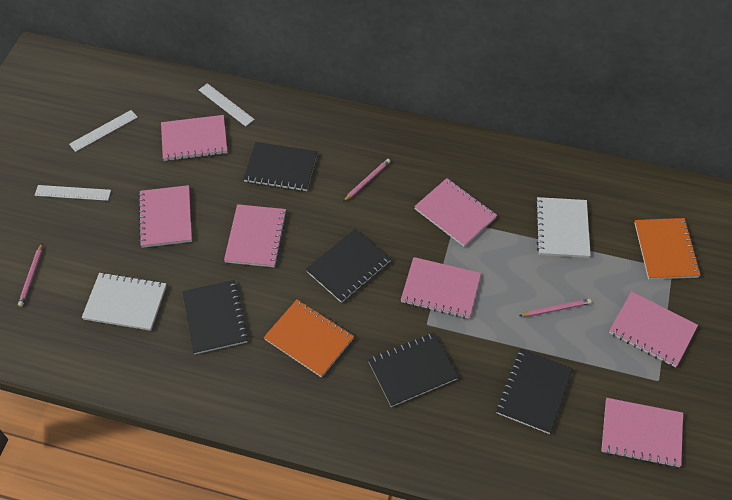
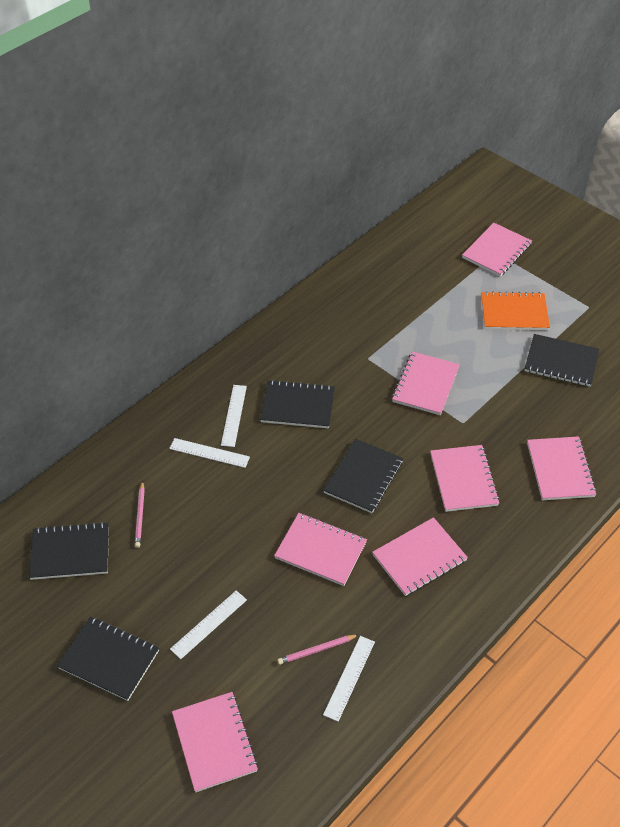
orange notebook: [264,300,354,378] [635,218,701,280] = 2 -> [481,291,550,330] = 1
pink pencil: [18,243,42,307] [343,159,391,202] [519,299,592,317] = 3 -> [135,481,145,548] [277,635,358,665] = 2
white notebook: [82,272,167,331] [535,197,591,258] = 2 -> none = 0
white ruler: [35,185,111,201] [69,110,138,152] [199,83,255,127] = 3 -> [169,438,250,468] [170,590,247,659] [221,385,247,447] [323,636,375,722] = 4

